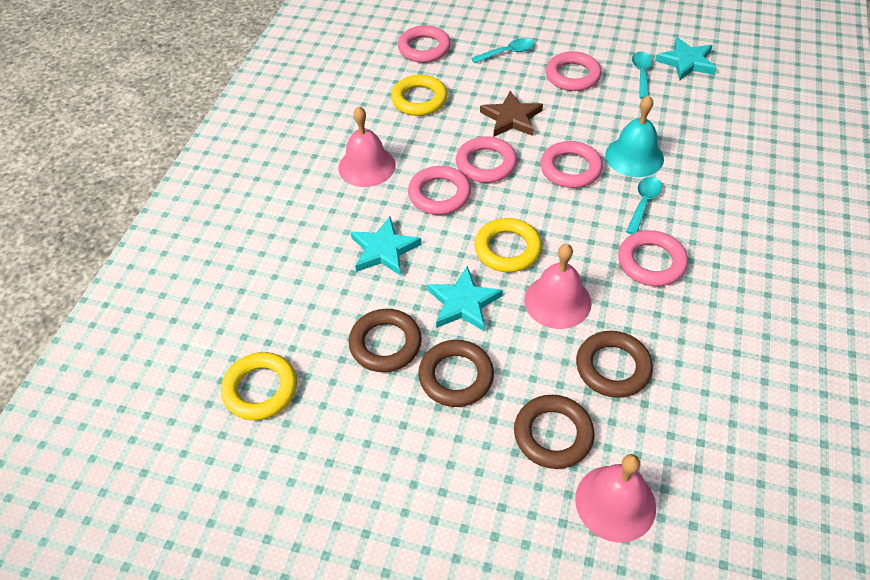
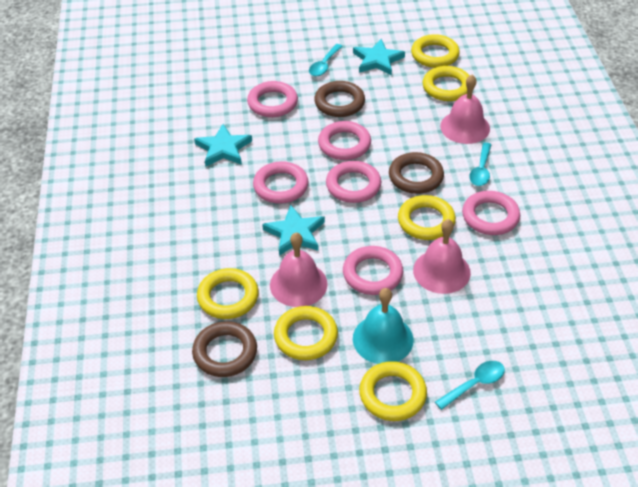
brown ring: [349,309,422,372] [418,340,494,407] [514,395,594,469] [576,331,653,398] = 4 -> [192,321,257,377] [314,81,365,117] [389,152,444,194] = 3
brown star: [480,91,543,137] = 1 -> none = 0
yellow ring: [221,352,297,420] [391,75,447,116] [474,218,542,272] = 3 -> [197,268,259,319] [274,306,338,360] [359,361,427,421] [398,195,456,240] [411,34,460,68] [422,66,470,101] = 6

